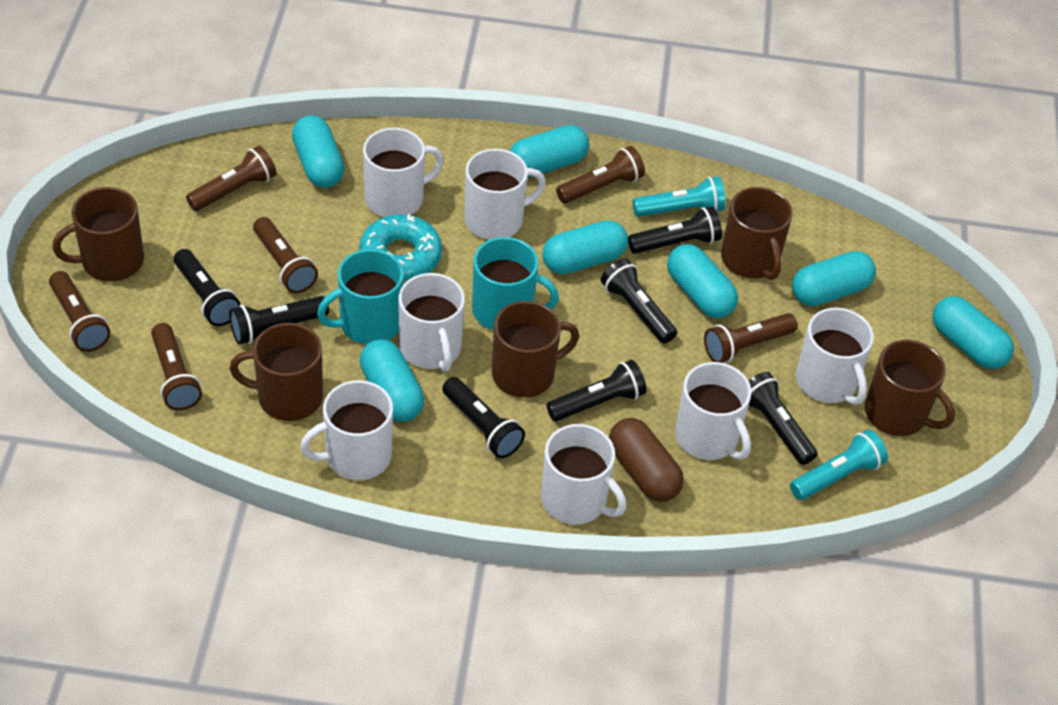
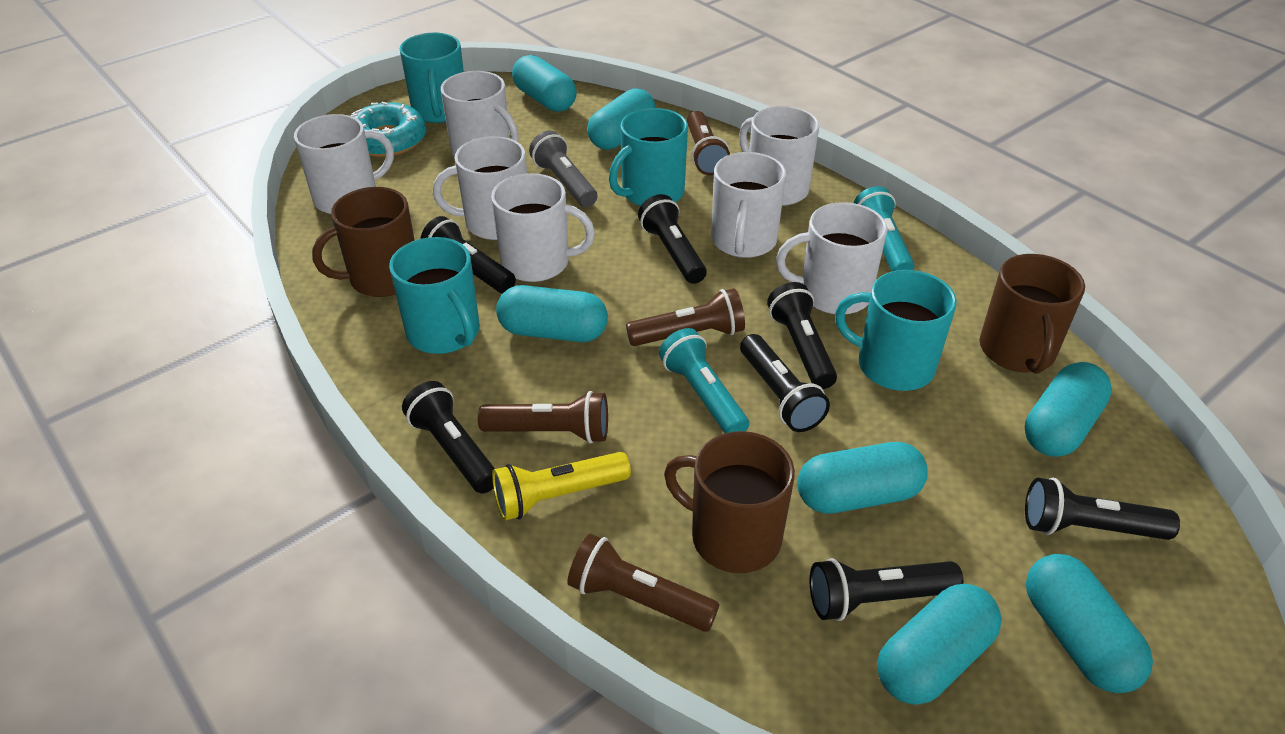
brown capsule: [609,418,684,502] = 1 -> none = 0
brown flashlight: [49,271,110,352] [151,323,202,410] [186,146,276,211] [253,217,318,293] [556,146,645,203] [704,313,798,363] = 6 -> [478,391,608,444] [567,534,719,632] [626,288,745,346] [687,111,730,175] = 4
brown mug: [53,187,144,281] [230,323,323,421] [492,301,579,398] [721,187,793,280] [865,340,955,436] = 5 -> [312,187,415,297] [664,431,795,573] [979,254,1085,374] = 3
grey flashlight: none = 0 -> [529,131,597,207] = 1
turquoise mug: [317,249,404,344] [472,237,559,330] = 2 -> [389,237,480,354] [400,33,464,123] [609,108,688,206] [835,270,957,391] = 4
yellow flashlight: none = 0 -> [492,452,631,521] = 1

